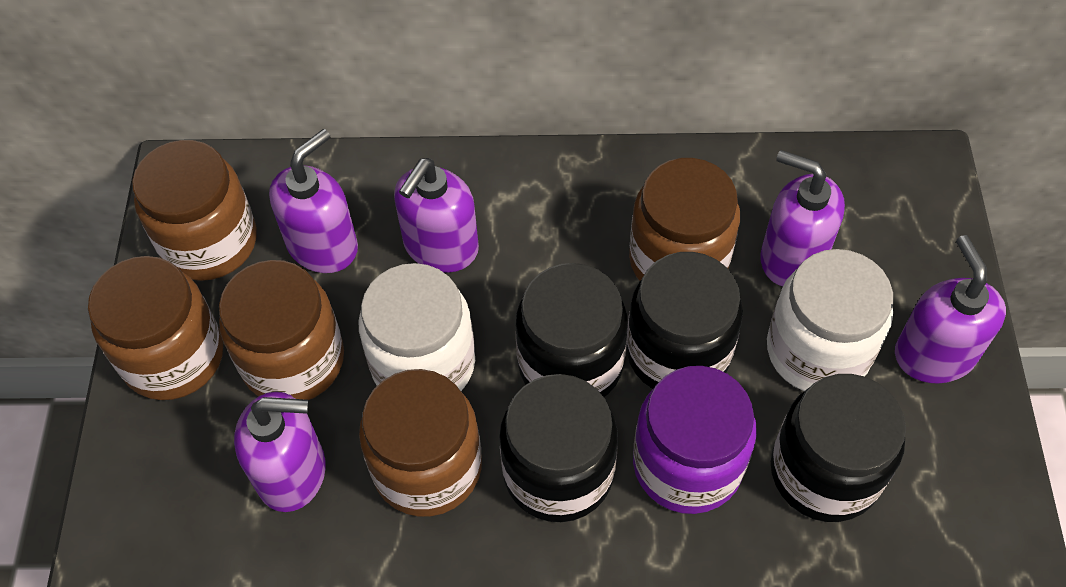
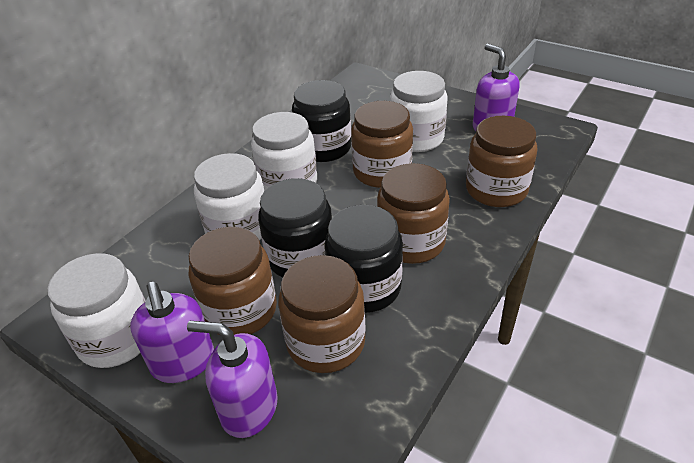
black jar: [499,374,618,522] [516,263,628,397] [627,252,743,389] [771,374,906,522] = 4 -> [258,178,332,278] [292,80,351,162] [325,205,403,313] = 3
purple jar: [633,366,757,514] = 1 -> none = 0
purple soap dispenser: [234,392,326,512] [269,129,358,273] [394,158,479,273] [760,150,845,286] [895,235,1006,384] = 5 -> [130,282,214,383] [187,321,278,438] [473,44,520,131] = 3
white jar: [359,263,475,391] [767,249,893,391] = 2 -> [47,253,146,368] [194,153,264,240] [251,112,317,191] [390,71,448,152] = 4

